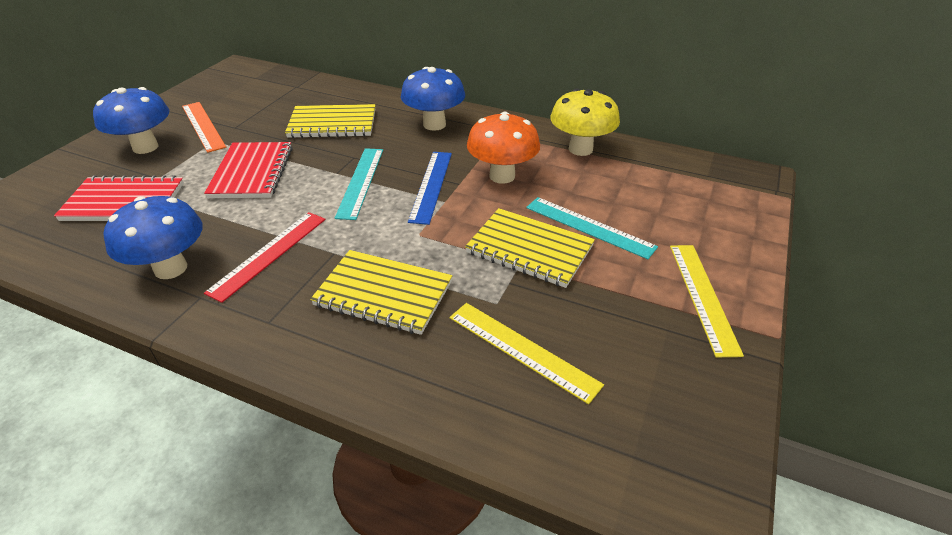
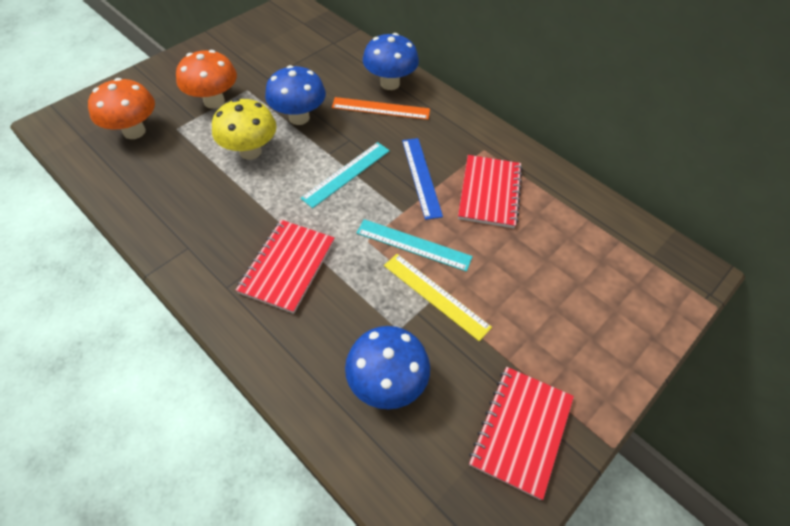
orange mushroom: [467,112,540,184] = 1 -> [88,78,155,139] [176,50,237,109] = 2
red notebook: [54,175,184,221] [204,142,292,198] = 2 -> [236,220,335,314] [458,155,523,228] [469,367,574,500] = 3
red ruler: [204,212,326,303] = 1 -> none = 0
yellow notebook: [285,104,375,138] [310,250,452,335] [465,208,595,288] = 3 -> none = 0
yellow ruler: [450,303,604,404] [670,245,744,357] = 2 -> [384,254,492,341] = 1

